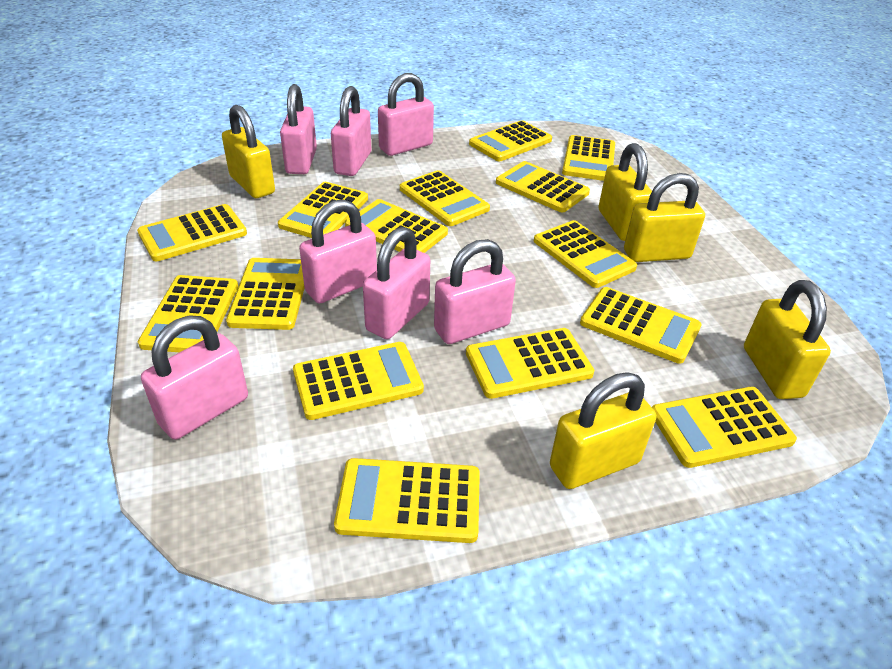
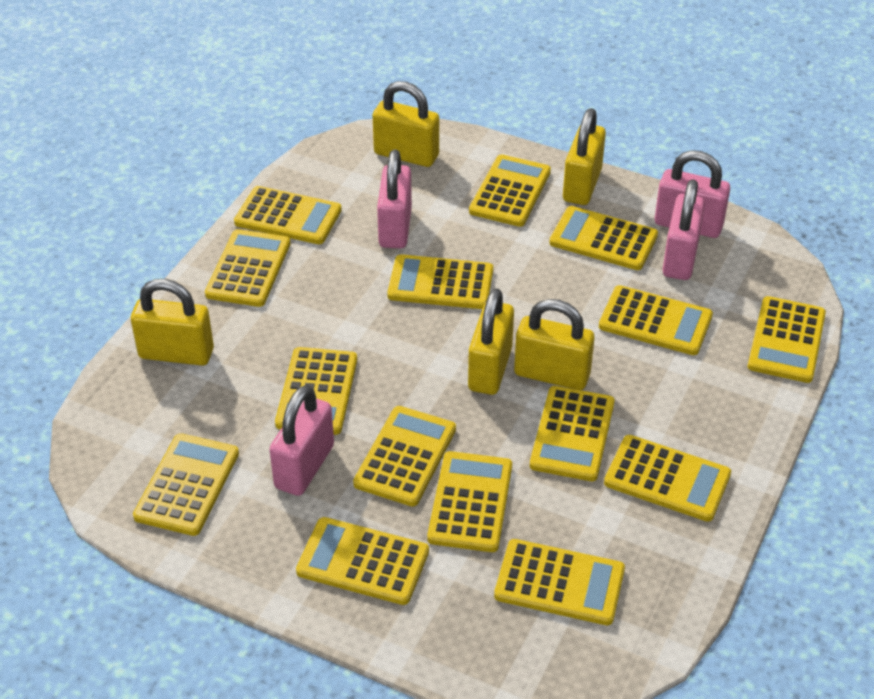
pink padlock: [141,315,248,440] [280,84,317,174] [299,199,377,303] [331,86,371,176] [363,227,430,339] [378,73,434,156] [434,239,516,344] = 7 -> [269,385,334,496] [377,150,412,248] [655,150,730,238] [663,179,705,280] = 4

